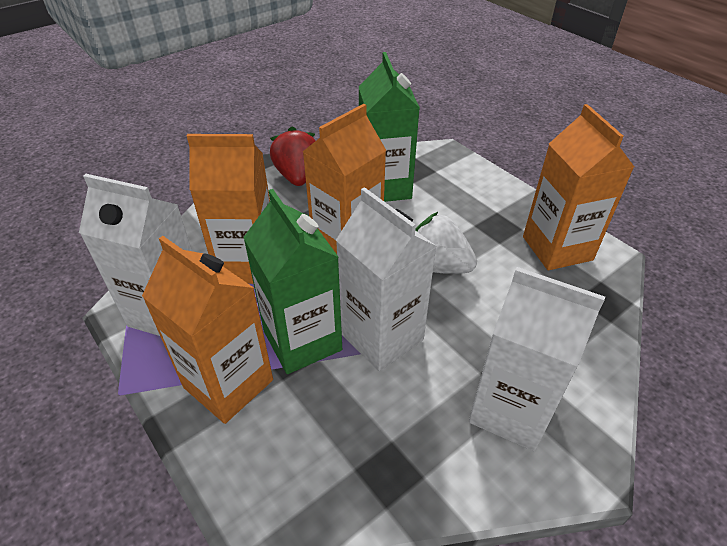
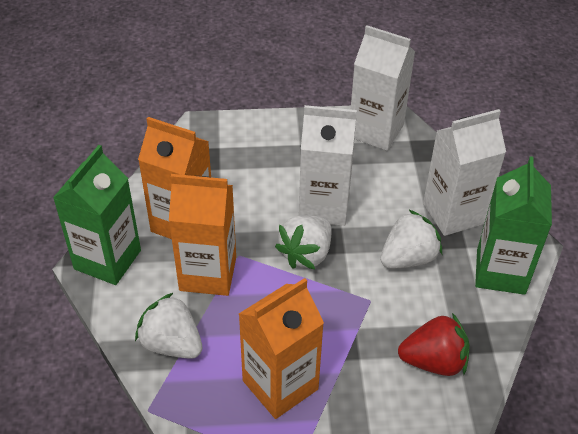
orange carton: [142,236,273,424] [187,134,270,284] [303,104,386,254] [523,104,634,270] = 4 -> [138,117,211,239] [169,174,236,296] [239,278,324,419] = 3
white strawberry: [415,212,477,274] = 1 -> [135,293,202,359] [275,215,332,269] [380,209,442,269] = 3

